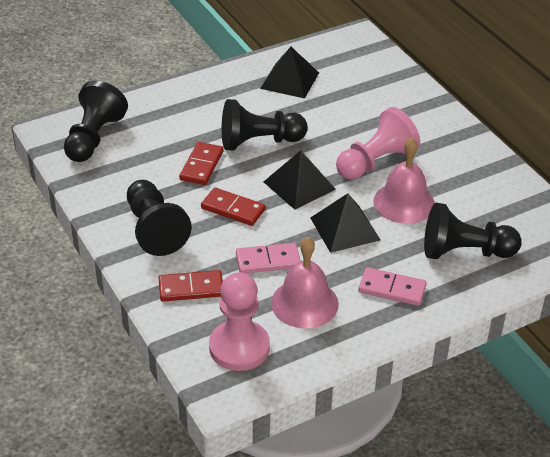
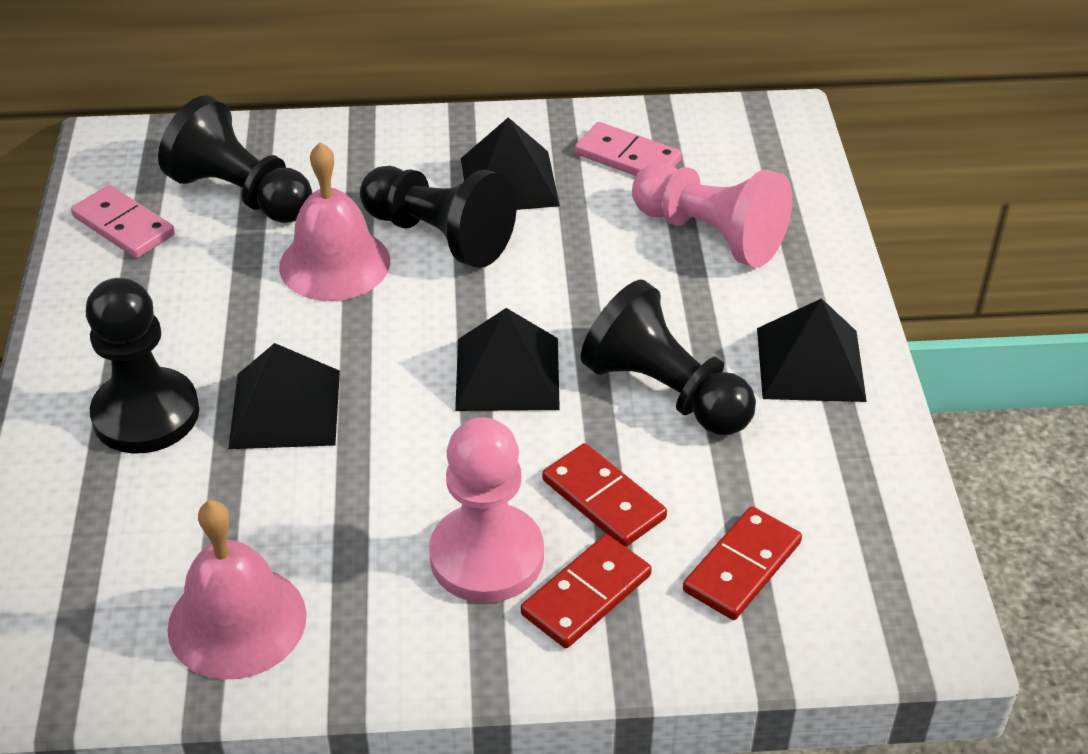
black pyramid: [260,47,319,98] [264,150,336,210] [311,193,380,253] = 3 -> [228,343,340,449] [455,308,560,411] [461,117,560,210] [757,298,867,402] = 4

